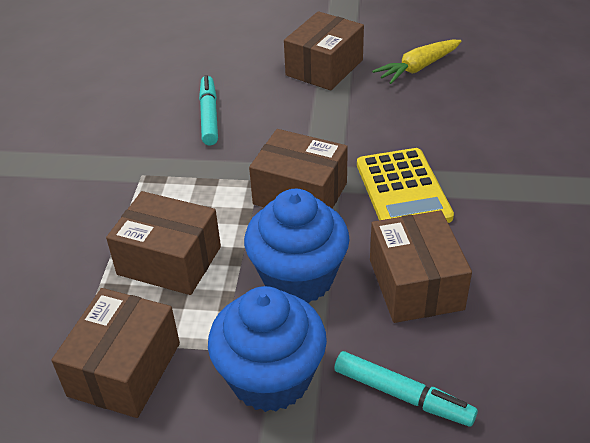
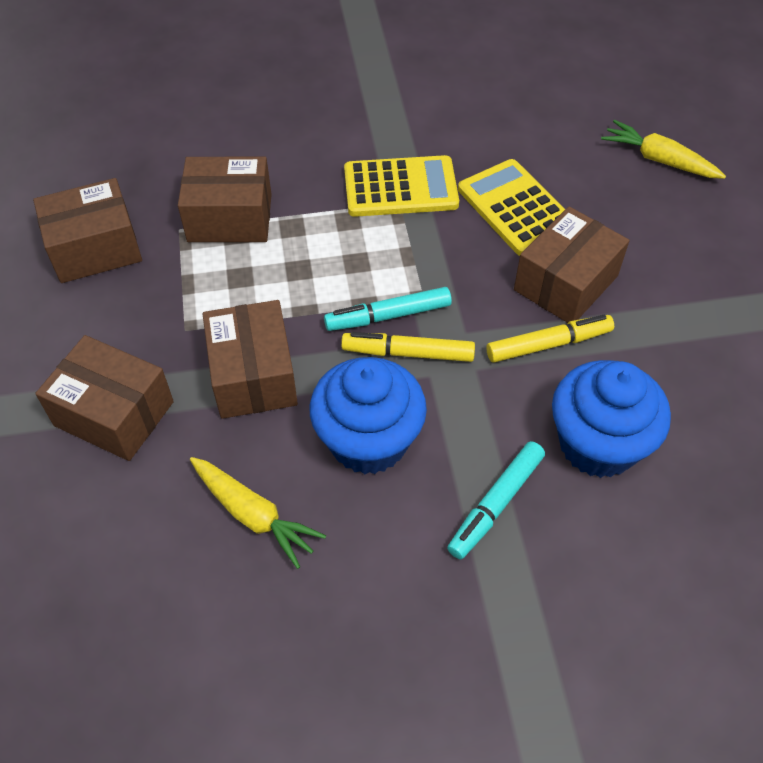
yellow calculator: [357,148,454,223] = 1 -> [344,155,459,217] [458,159,565,256] = 2
yellow carrot: [372,40,461,84] = 1 -> [190,457,326,569] [601,120,726,179] = 2
yellow marker: none = 0 -> [341,332,475,362] [486,315,614,363] = 2

